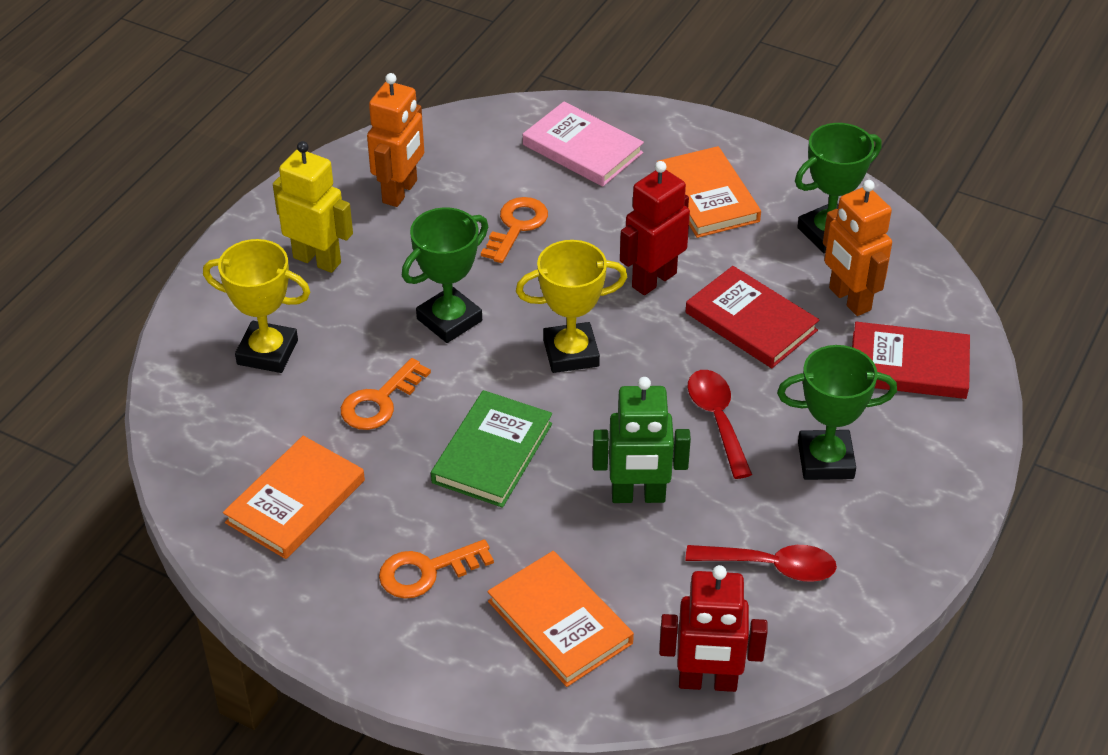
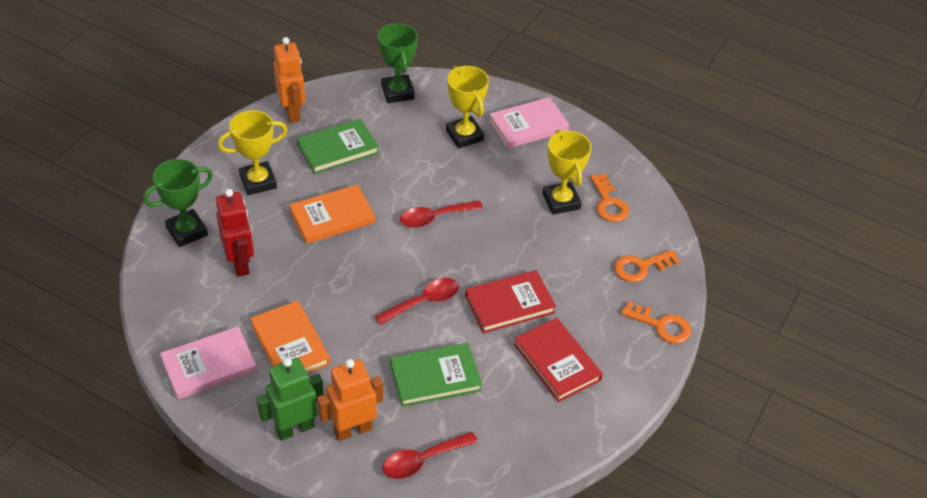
green book: [431,390,552,508] = 1 -> [297,119,379,174] [390,343,482,407] = 2
green trophy: [402,207,488,343] [777,345,897,480] [795,123,882,253] = 3 -> [143,159,213,247] [378,23,418,103] = 2
orange book: [223,436,365,559] [487,551,634,687] [657,146,761,238] = 3 -> [250,300,330,373] [289,184,375,244] = 2
pink book: [523,102,644,187] = 1 -> [160,326,257,400] [489,97,569,149] = 2
red robot: [620,161,690,295] [659,565,768,692] = 2 -> [216,189,254,277] = 1
red spoon: [686,545,837,582] [688,370,752,479] = 2 -> [375,278,459,325] [382,432,478,479] [400,200,483,228] = 3
yellow robot: [273,141,353,273] = 1 -> none = 0
yellow trophy: [203,239,310,373] [516,240,627,373] = 2 -> [218,110,287,195] [446,66,489,148] [542,130,592,215] = 3

